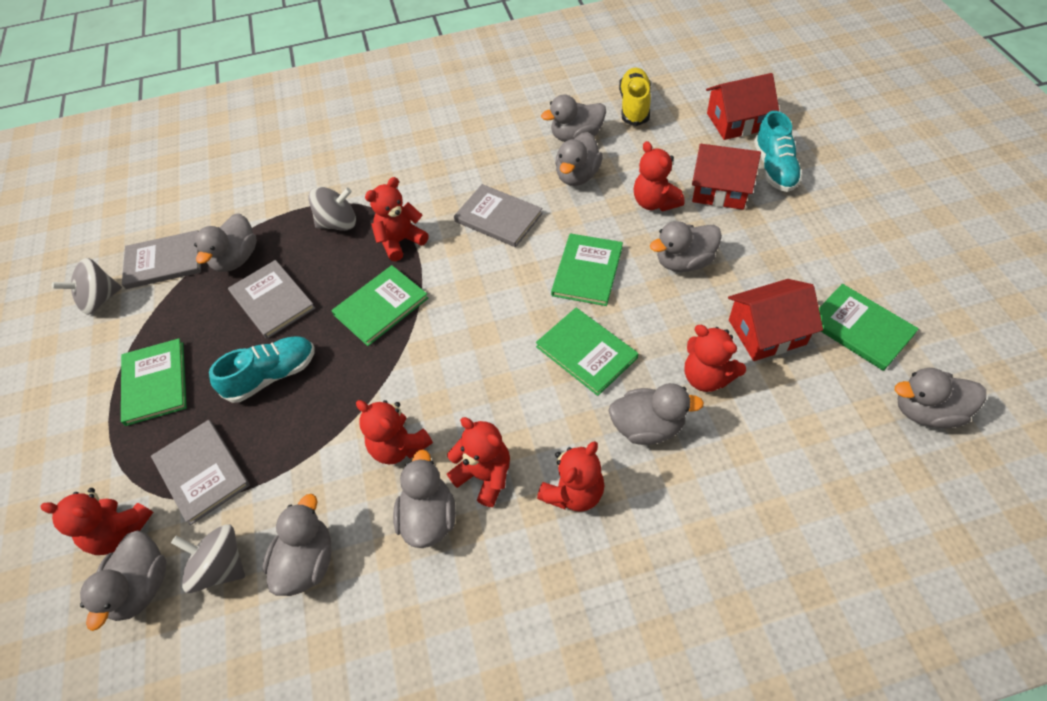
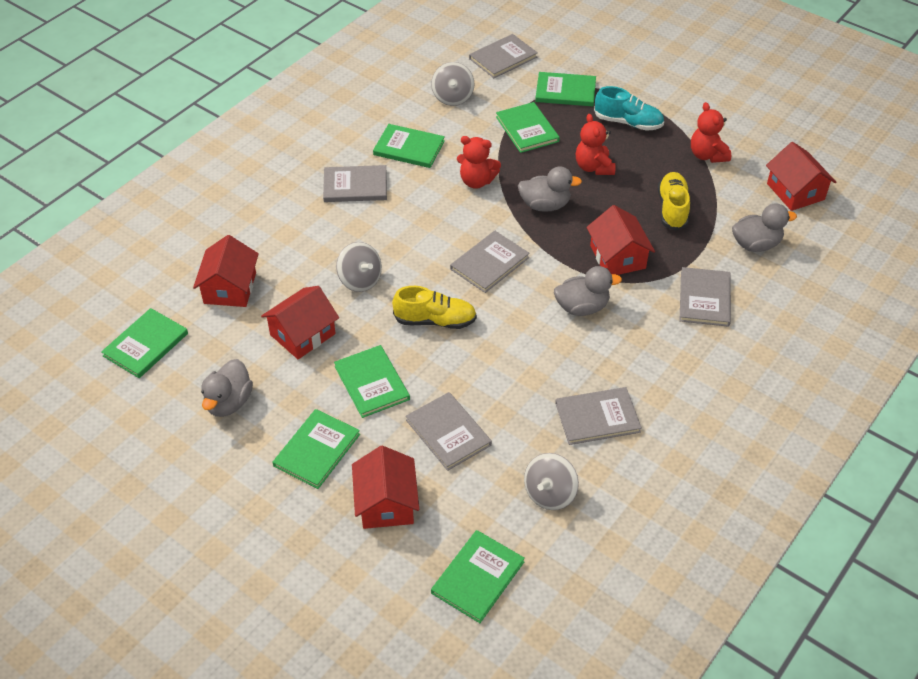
green book: [121,338,187,426] [331,265,428,346] [536,308,638,396] [551,233,623,306] [819,284,919,371] = 5 -> [101,308,188,378] [273,409,360,489] [334,345,410,418] [373,124,445,168] [431,530,525,623] [496,102,560,153] [535,72,596,106] = 7
grey book: [122,230,201,289] [151,420,250,525] [228,260,315,339] [454,184,543,247] = 4 -> [323,165,387,202] [406,392,492,471] [450,231,530,293] [469,34,538,78] [555,387,642,445] [679,267,731,327] = 6
grey duck: [80,530,167,631] [194,213,257,272] [263,494,332,596] [393,450,456,548] [541,94,606,142] [555,132,603,186] [609,383,704,445] [650,221,722,272] [895,368,986,428] = 9 -> [201,359,253,417] [518,166,582,212] [554,266,622,316] [732,204,797,252] = 4
red house: [692,144,761,210] [706,73,779,140] [728,279,823,361] = 3 -> [193,235,259,307] [261,286,339,359] [352,446,419,529] [586,205,655,275] [766,142,836,211] = 5
red teddy bear: [40,488,153,555] [356,400,433,464] [365,177,429,261] [447,417,510,507] [537,441,605,512] [634,141,685,211] [685,325,746,392] = 7 -> [457,136,501,189] [576,114,615,175] [691,102,731,163] = 3
turquoise shoe: [209,336,315,403] [754,111,803,192] = 2 -> [594,86,664,131] = 1
yellow shoe: [619,67,651,126] = 1 -> [392,286,477,329] [658,172,690,231] = 2

